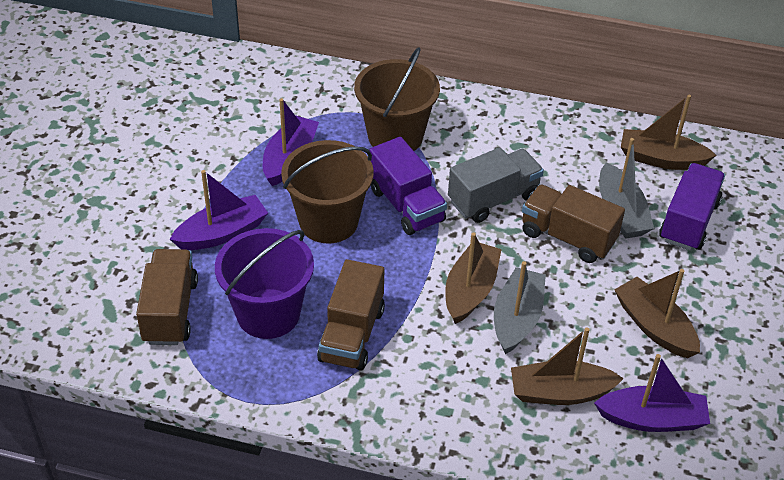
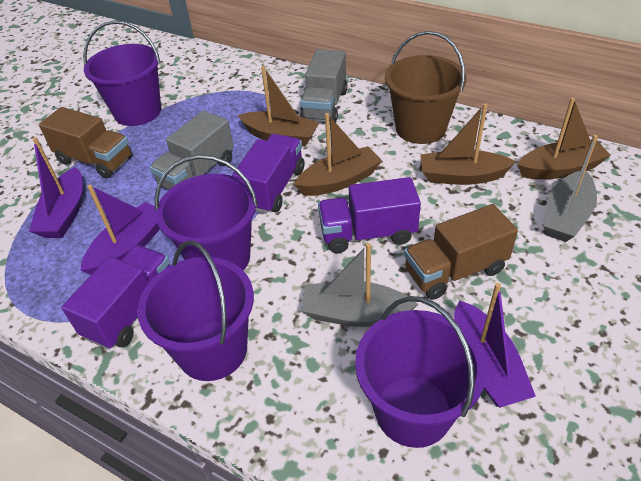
brown bucket: [281,140,374,244] [354,47,440,151] = 2 -> [385,31,467,144] = 1
brown truck: [136,249,198,345] [317,259,385,371] [522,184,625,263] = 3 -> [39,107,133,178] [404,204,518,300] = 2
grey truck: [448,148,544,223] = 1 -> [150,111,234,190] [300,49,348,123] = 2
purple bucket: [215,228,314,339] = 1 -> [83,21,161,126] [137,240,254,381] [154,155,258,271] [355,296,486,448] = 4
purple truck: [369,137,447,235] [659,163,725,251] = 2 -> [61,245,170,350] [232,134,304,214] [318,177,421,253] = 3

